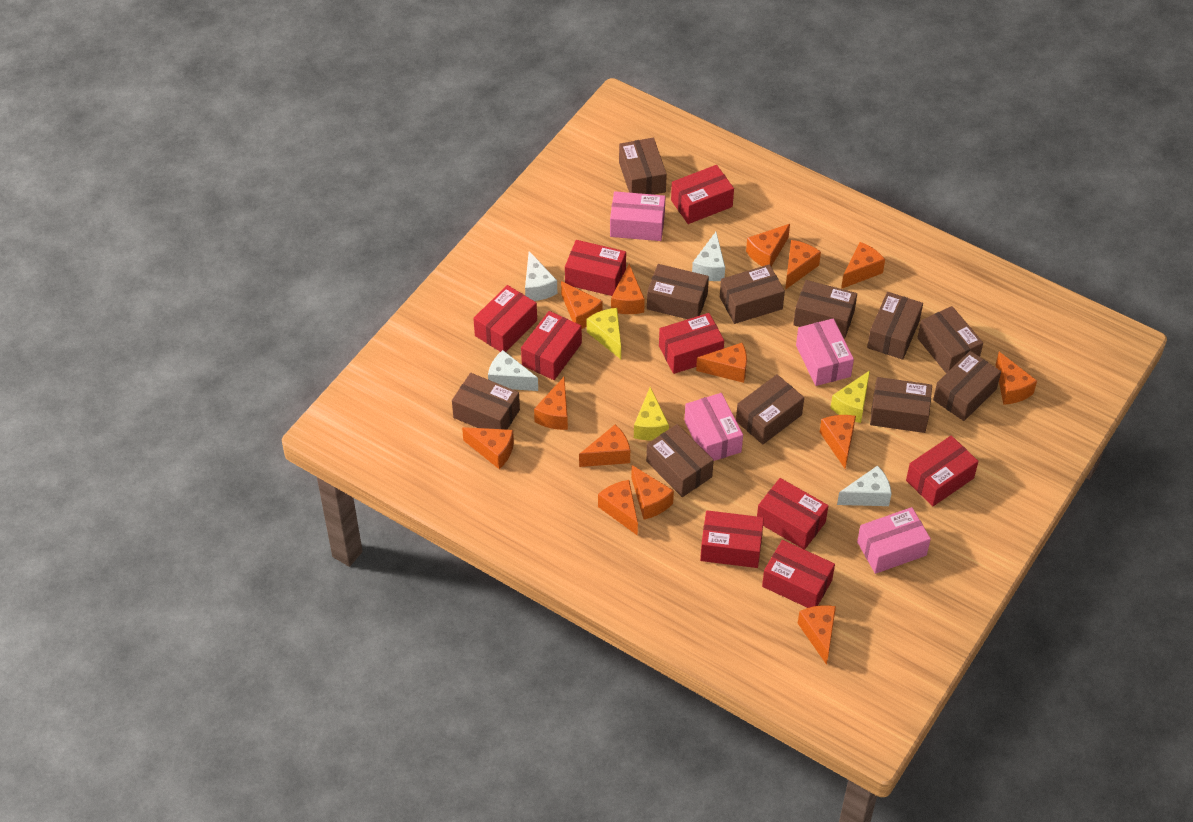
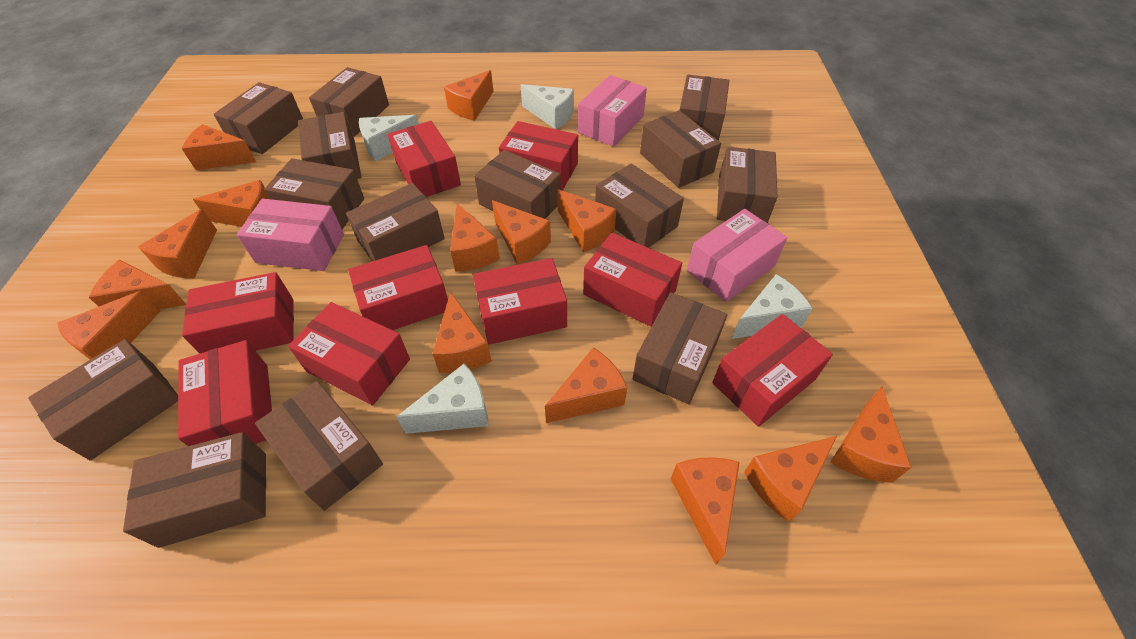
brown box: [452,373,520,429] [619,138,667,195] [646,424,714,497] [647,264,709,319] [720,264,785,324] [736,374,804,445] [793,280,857,339] [867,292,923,360] [870,377,932,433] [917,306,983,373] [933,351,1001,421] = 11 -> [28,339,178,460] [123,432,266,548] [214,82,303,154] [255,381,383,511] [264,158,364,229] [298,112,361,179] [309,67,389,137] [346,183,445,261] [474,150,561,219] [595,164,684,248] [633,292,727,404] [640,110,721,188] [680,75,729,141] [717,147,777,223] = 14
pink box: [610,191,666,241] [684,393,743,461] [796,318,854,386] [857,507,931,574] = 4 -> [237,199,344,271] [578,75,647,147] [687,209,787,302] = 3
yellow cheese: [587,308,621,359] [634,387,669,440] [830,371,870,423] = 3 -> none = 0

